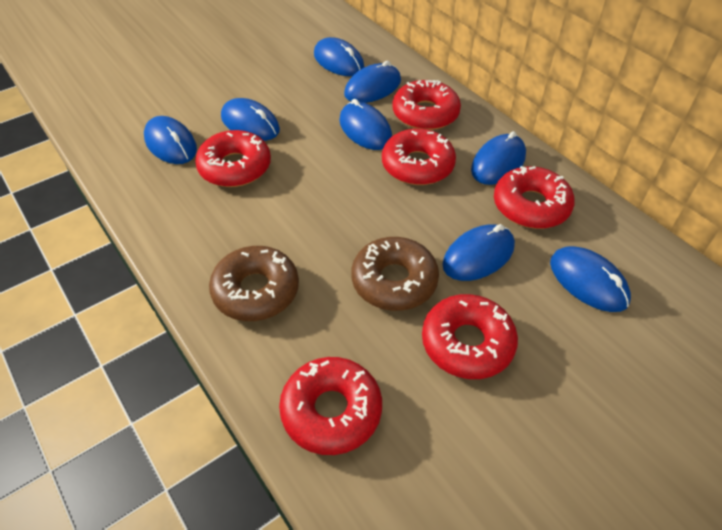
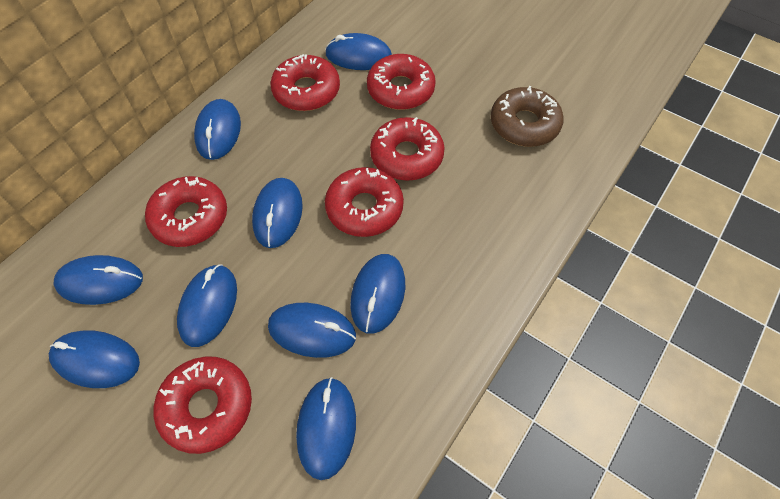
blue mouse: [144,116,197,164] [221,98,280,141] [314,37,364,76] [339,99,392,150] [344,61,401,103] [442,224,515,281] [471,131,526,185] [550,246,631,312] = 8 -> [49,331,140,388] [53,255,143,305] [177,264,237,347] [194,99,241,160] [252,178,303,248] [268,303,356,358] [296,377,356,480] [325,33,392,70] [350,254,405,334] = 9
brown donut: [209,246,299,321] [352,237,439,311] = 2 -> [491,86,564,147] = 1

